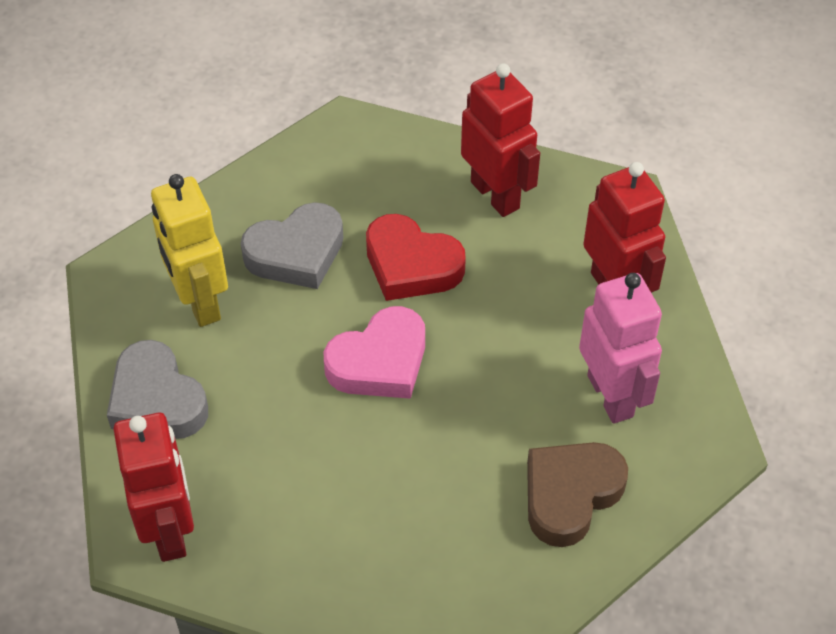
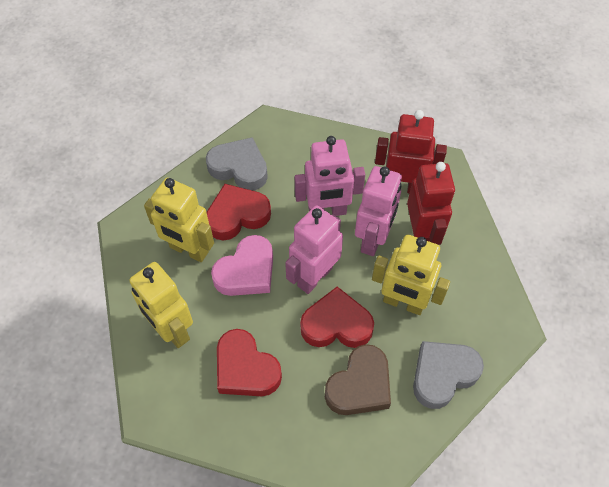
pink robot: [579,273,662,424] = 1 -> [285,205,343,294] [295,136,365,216] [355,166,402,256] = 3
red heart: [366,214,466,301] = 1 -> [207,184,271,241] [217,329,282,396] [300,287,374,348] = 3
red robot: [114,413,194,562] [461,63,540,217] [583,162,666,293] = 3 -> [375,110,447,194] [407,162,455,245] = 2
yellow robot: [151,174,228,327] = 1 -> [129,262,193,348] [144,178,214,262] [372,235,450,315] = 3

